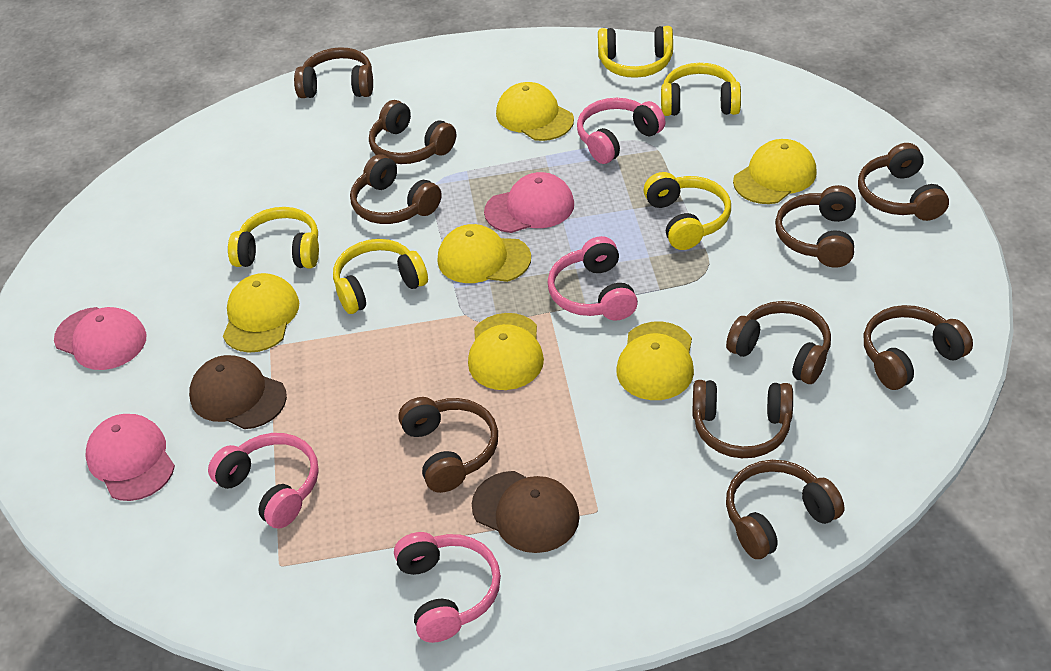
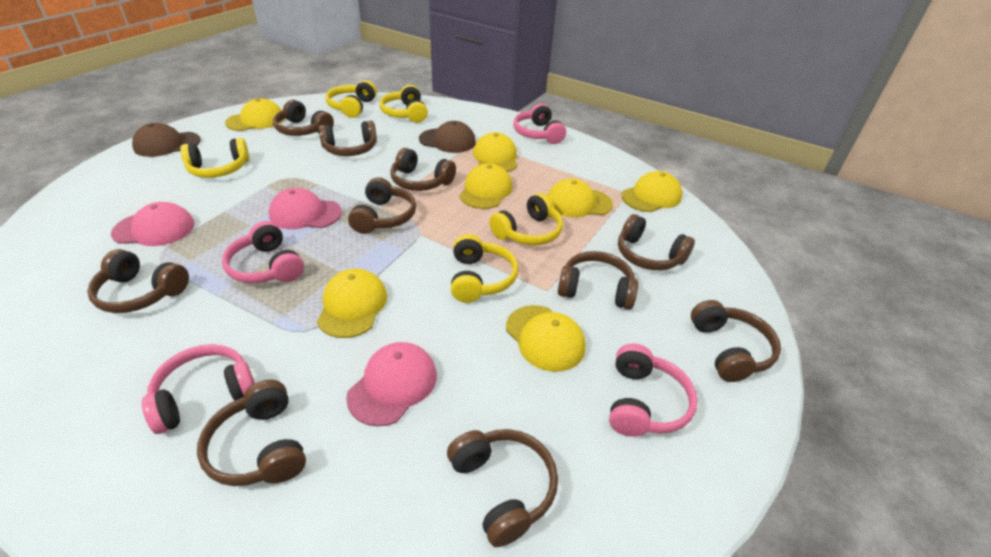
yellow cap: [223,273,299,352] [438,224,531,283] [468,313,544,390] [496,82,574,141] [617,322,694,400] [733,139,817,204] = 6 -> [225,98,284,131] [317,269,387,338] [459,163,513,209] [473,132,517,172] [506,305,586,372] [547,179,613,217] [621,171,682,212] = 7

